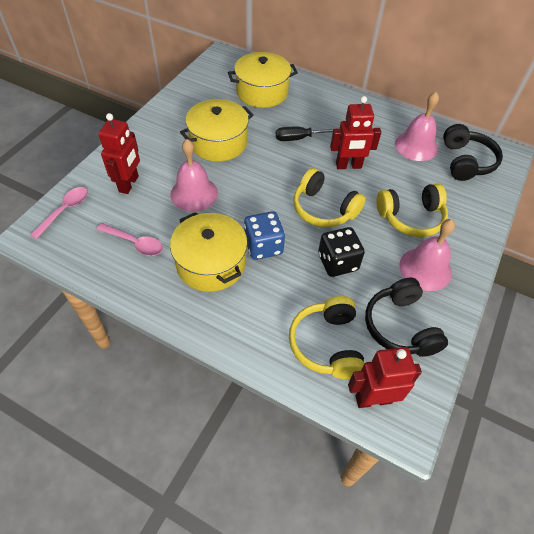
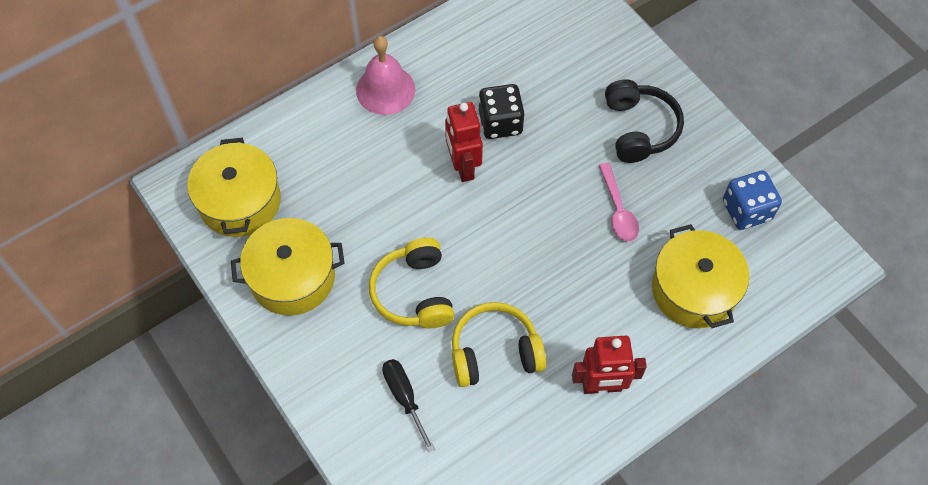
black headphones: [365,278,448,357] [443,124,503,181] = 2 -> [605,79,684,163] = 1
pink bell: [170,139,218,212] [395,92,439,161] [399,219,455,291] = 3 -> [356,36,415,115] = 1
pink spoon: [30,187,88,239] [96,223,163,256] = 2 -> [599,163,639,242] = 1
red robot: [98,113,140,194] [330,96,381,169] [348,347,422,408] = 3 -> [445,102,483,182] [572,336,647,394] = 2
yellow headphones: [289,296,364,379] [294,168,366,227] [376,183,448,237] = 3 -> [369,238,454,328] [452,302,546,387] = 2

